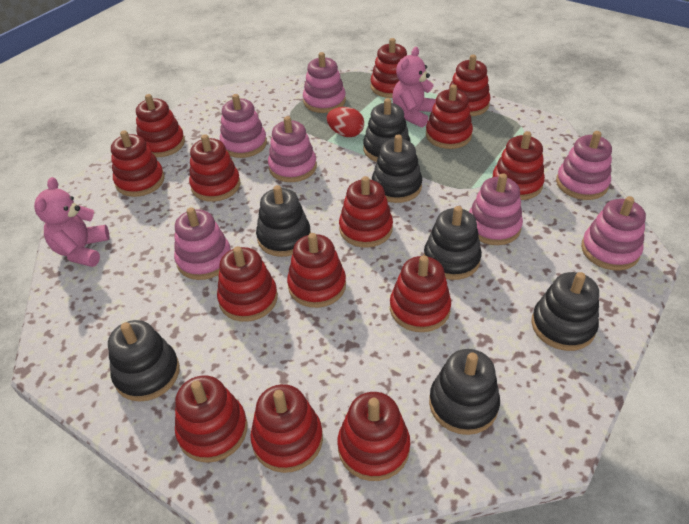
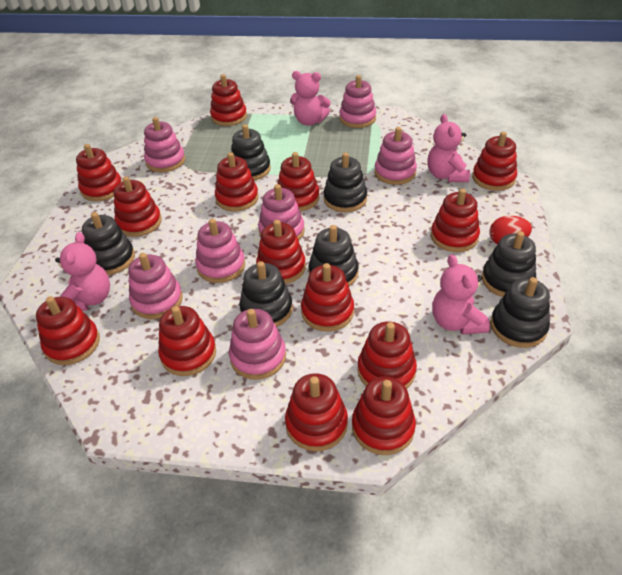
pink teddy bear: [34,177,109,267] [392,47,436,128] = 2 -> [55,232,110,311] [290,71,331,126] [427,114,470,182] [432,254,490,334] = 4

